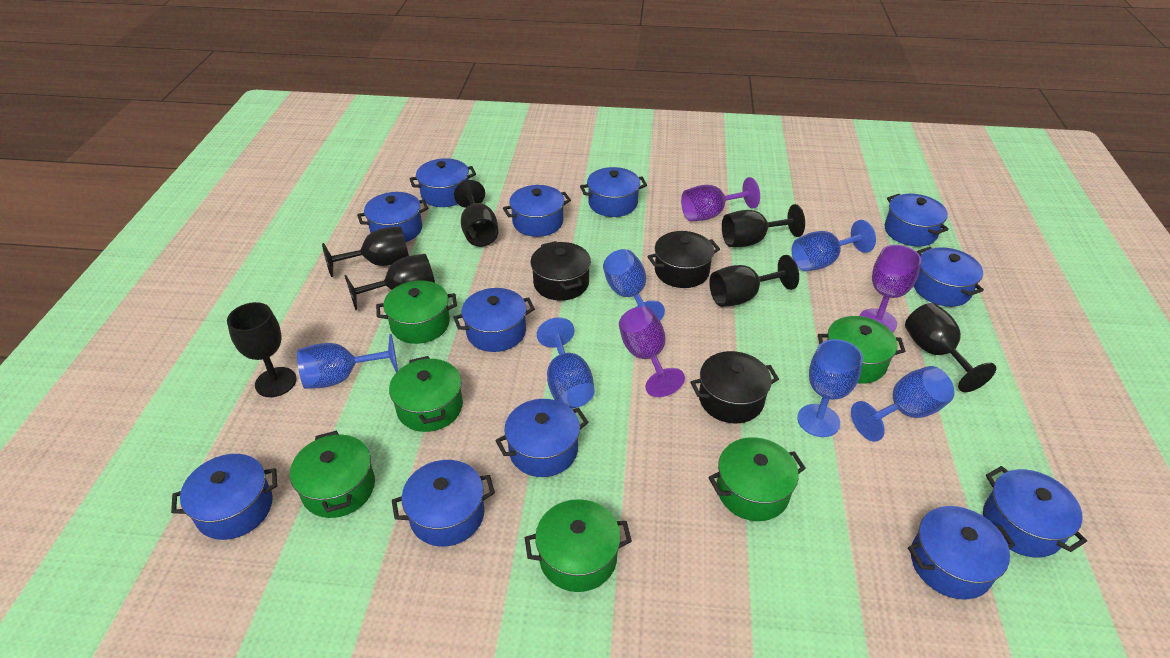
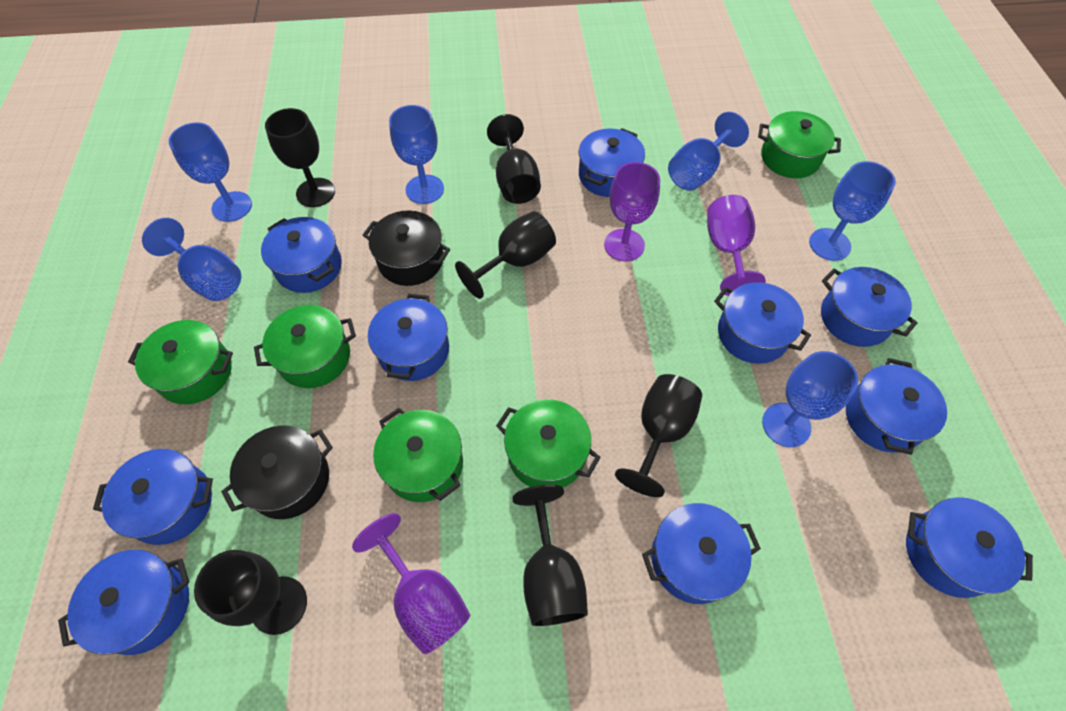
black goblet: [227,302,297,397] [322,226,409,277] [344,254,435,310] [454,180,498,247] [709,255,799,307] [722,204,805,247] [905,303,996,392] = 7 -> [194,550,307,635] [265,108,335,207] [455,211,556,299] [487,114,541,204] [512,484,588,626] [615,374,702,497] = 6
black pot: [531,241,591,301] [647,231,720,288] [691,351,779,423] = 3 -> [221,425,333,519] [363,211,450,286] = 2
blue pot: [171,454,277,540] [357,192,428,242] [392,460,495,547] [409,158,476,207] [453,288,535,352] [495,399,588,477] [503,185,571,237] [580,167,647,217] [885,194,949,246] [908,506,1015,600] [914,247,984,307] [983,466,1087,558] = 12 -> [58,550,189,655] [93,449,213,545] [261,217,342,293] [368,294,449,381] [579,128,645,197] [642,503,761,604] [714,282,811,364] [821,267,918,347] [846,358,947,455] [906,497,1033,598] = 10
green pot: [290,431,375,518] [376,280,457,344] [389,356,463,432] [525,499,632,592] [708,437,806,521] [818,316,906,384] = 6 -> [128,320,233,404] [254,305,356,388] [373,408,463,502] [496,399,601,487] [758,111,841,178] = 5

